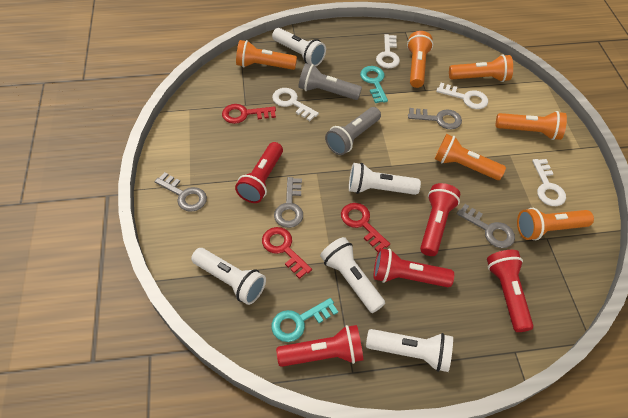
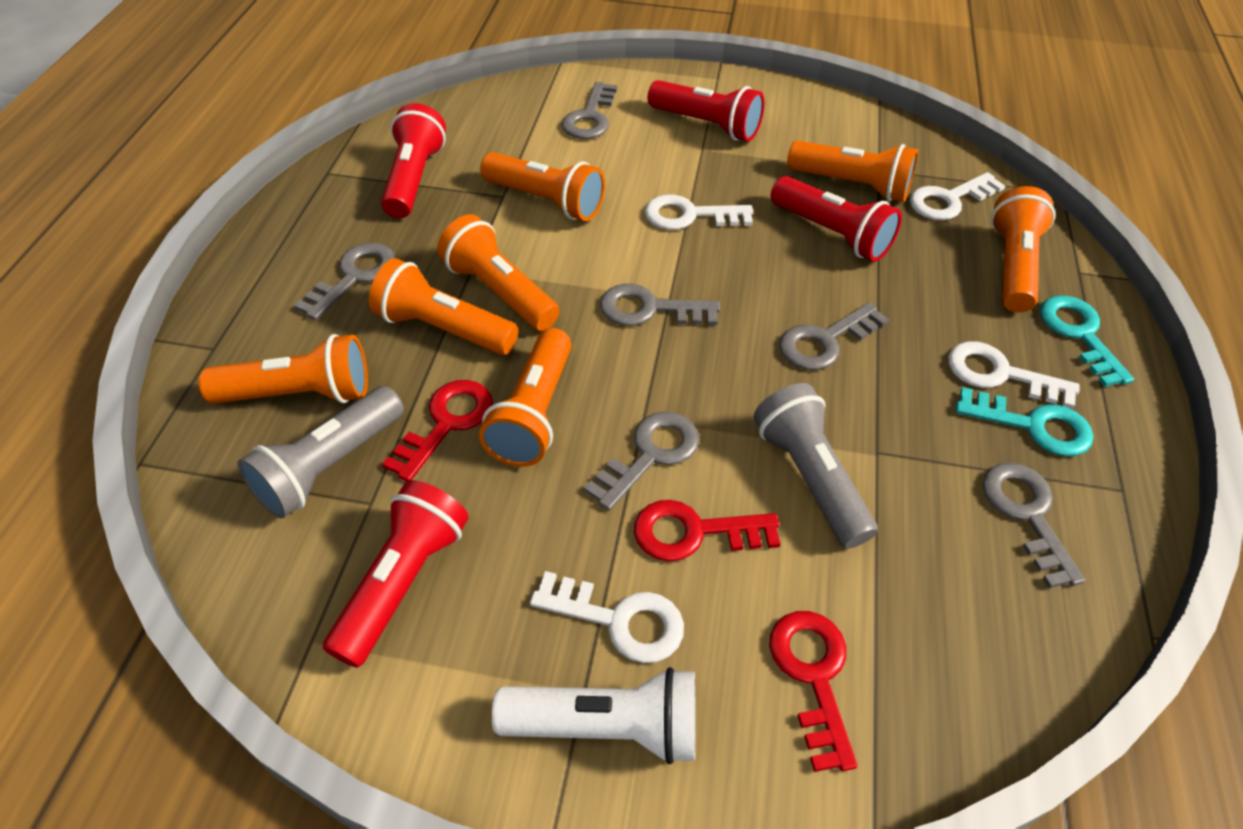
grey key: [154,172,207,212] [274,177,303,228] [408,108,462,129] [456,204,515,248] = 4 -> [293,243,396,320] [562,82,617,139] [584,411,699,511] [600,284,720,326] [780,302,889,370] [982,463,1085,588] = 6
orange flashlight: [236,40,297,70] [407,31,433,88] [435,134,506,180] [449,54,513,82] [496,111,567,140] [517,208,594,240] = 6 -> [198,334,368,404] [369,258,519,355] [437,214,560,331] [479,328,572,467] [480,152,605,221] [787,140,918,202] [991,186,1055,312] = 7
red flashlight: [235,142,283,203] [276,325,363,367] [374,248,454,287] [420,183,460,256] [487,250,533,332] = 5 -> [323,480,469,668] [381,103,446,218] [648,80,765,141] [771,176,902,262] = 4
white flashlight: [191,248,266,305] [272,28,326,66] [320,237,385,313] [349,163,421,195] [366,329,453,372] = 5 -> [492,667,696,764] = 1

